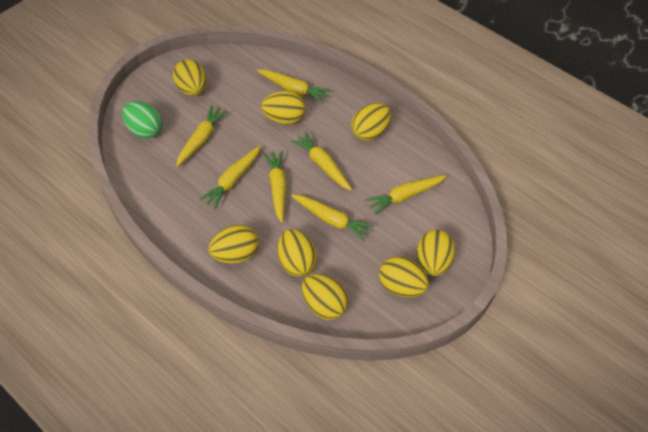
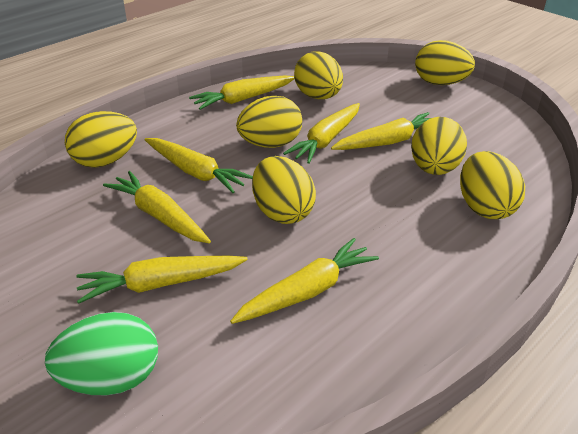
yellow egg: [173,59,207,96] [208,225,259,264] [261,91,306,125] [278,229,317,277] [302,274,348,320] [351,103,391,141] [379,256,429,297] [417,230,456,276] = 8 -> [65,111,137,168] [236,96,302,148] [252,156,316,224] [294,51,343,99] [411,117,467,175] [415,40,475,85] [460,151,525,219] = 7

